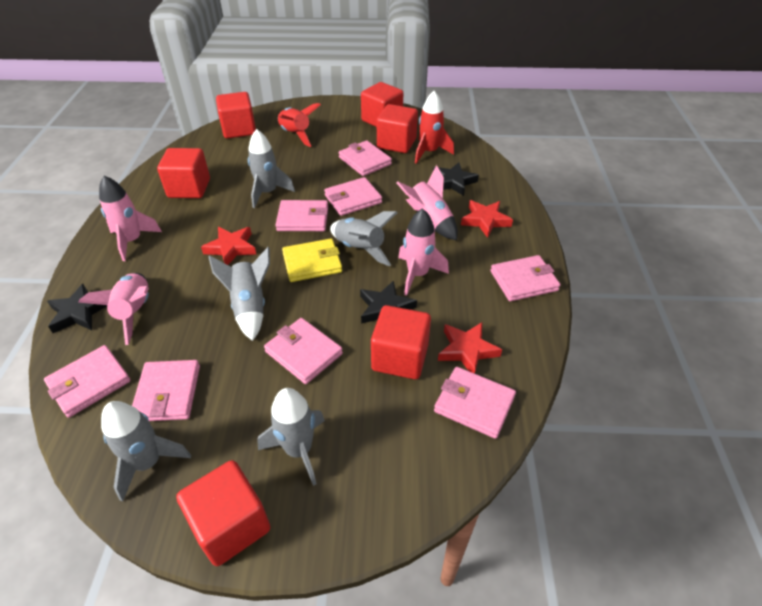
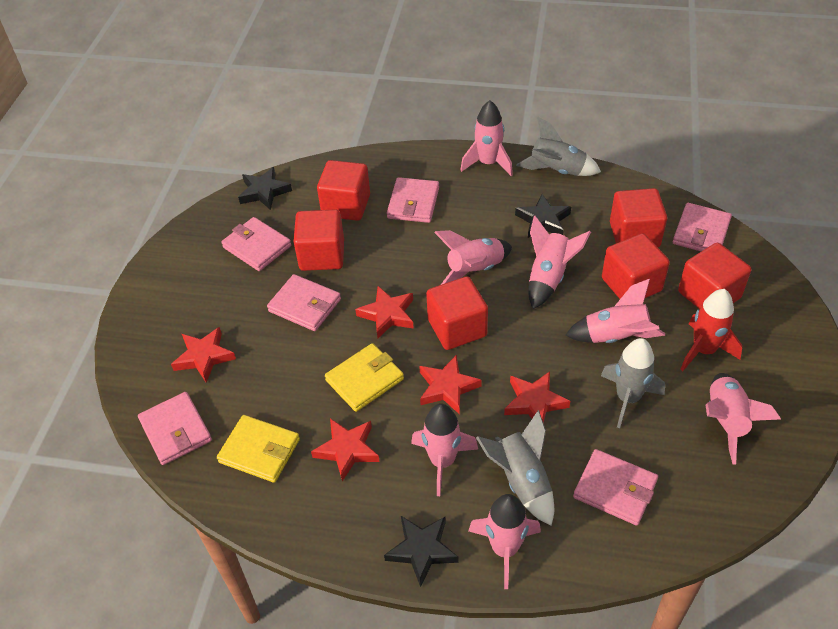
grey rocket: [101,401,191,502] [208,247,270,341] [248,129,295,208] [257,388,325,486] [330,211,398,266] = 5 -> [476,410,554,526] [516,116,601,176] [601,338,665,428] = 3
pink rocket: [78,273,149,345] [99,176,162,261] [397,165,458,240] [398,208,449,296] = 4 -> [411,404,478,496] [434,230,512,285] [460,100,513,176] [469,494,541,589] [529,216,591,309] [566,279,665,343] [706,373,781,465] = 7
pink wallet: [44,345,131,418] [132,360,200,421] [264,318,343,384] [276,200,328,231] [324,177,382,216] [339,140,392,176] [434,367,516,439] [491,255,560,301] = 8 -> [138,392,212,465] [221,217,291,271] [267,274,341,331] [387,177,439,223] [573,449,658,525] [673,203,732,251] = 6
red rocket: [278,103,321,147] [415,91,454,164] = 2 -> [680,289,743,371] = 1
red star: [201,227,256,265] [438,322,502,374] [461,200,513,238] = 3 -> [171,327,236,383] [311,419,380,481] [355,286,414,338] [419,355,482,414] [504,371,570,424] = 5
yellow wallet: [282,238,342,282] = 1 -> [217,415,300,483] [325,343,404,412] = 2

